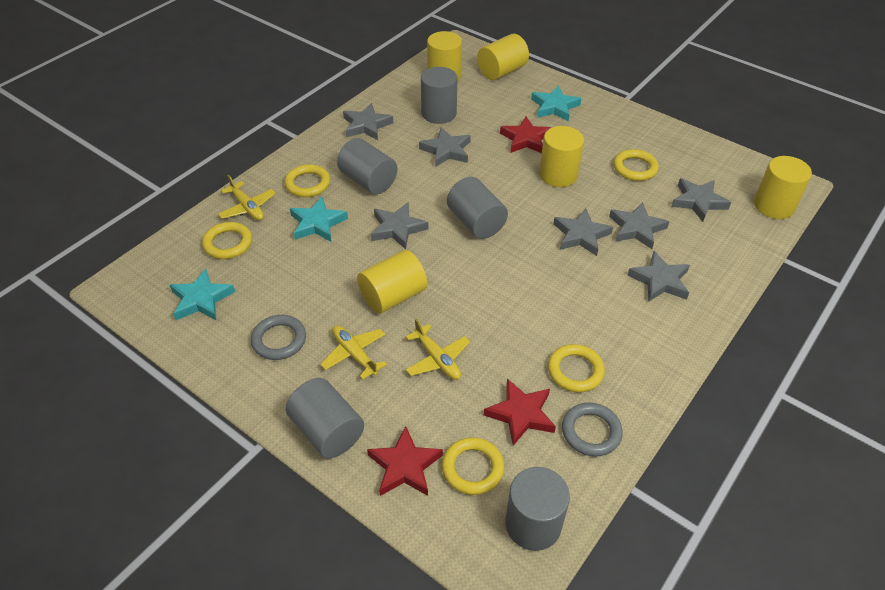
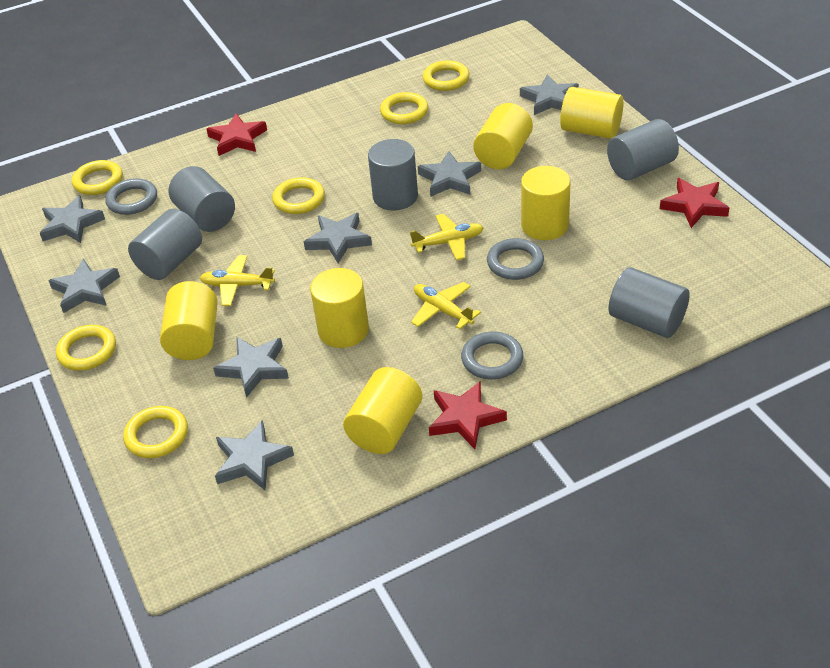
grey ring: [251,315,306,360] [562,403,623,457] = 2 -> [105,178,157,215] [461,332,523,379] [487,238,544,280] = 3
turquoise star: [170,268,235,320] [290,196,348,242] [531,86,582,121] = 3 -> none = 0
yellow cylinder: [357,250,427,314] [427,31,462,82] [477,34,529,80] [539,126,584,187] [754,156,812,219] = 5 -> [160,281,218,360] [310,268,369,348] [343,367,422,454] [473,103,533,169] [521,166,571,240] [560,87,623,139] = 6
yellow ring: [202,222,252,259] [284,164,330,197] [442,437,504,495] [548,344,605,392] [614,149,659,181] = 5 -> [56,325,116,371] [72,160,123,195] [123,406,188,458] [272,177,325,214] [380,92,428,124] [423,60,470,91] = 6

